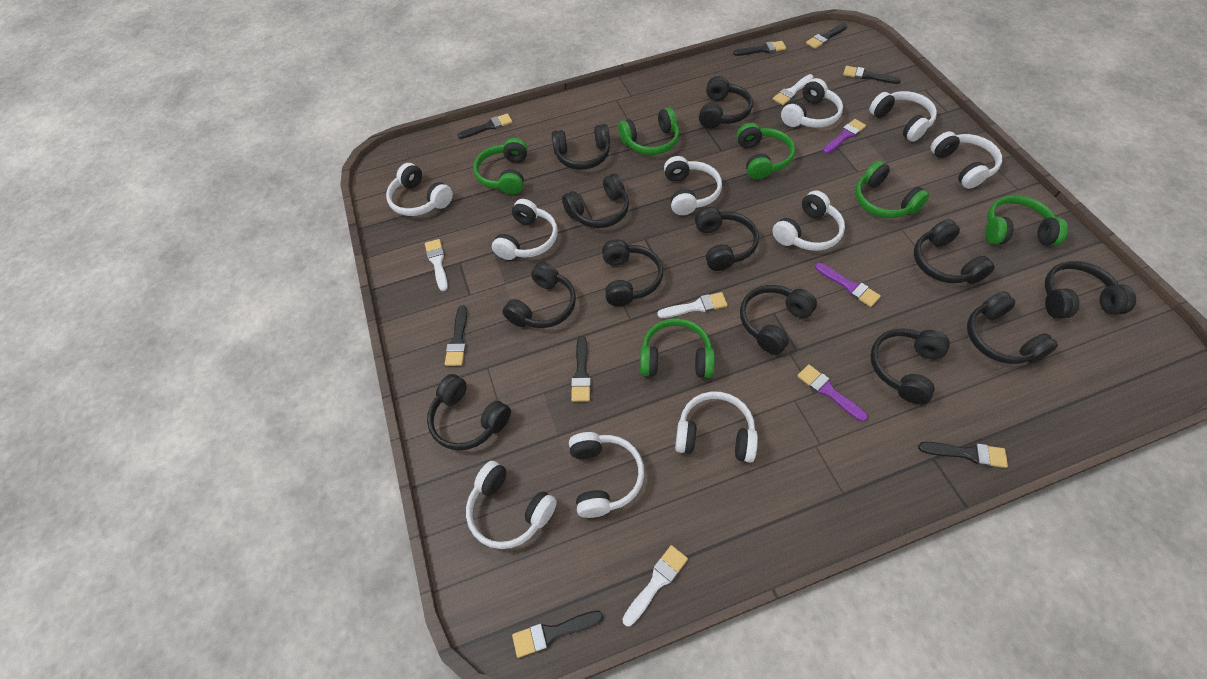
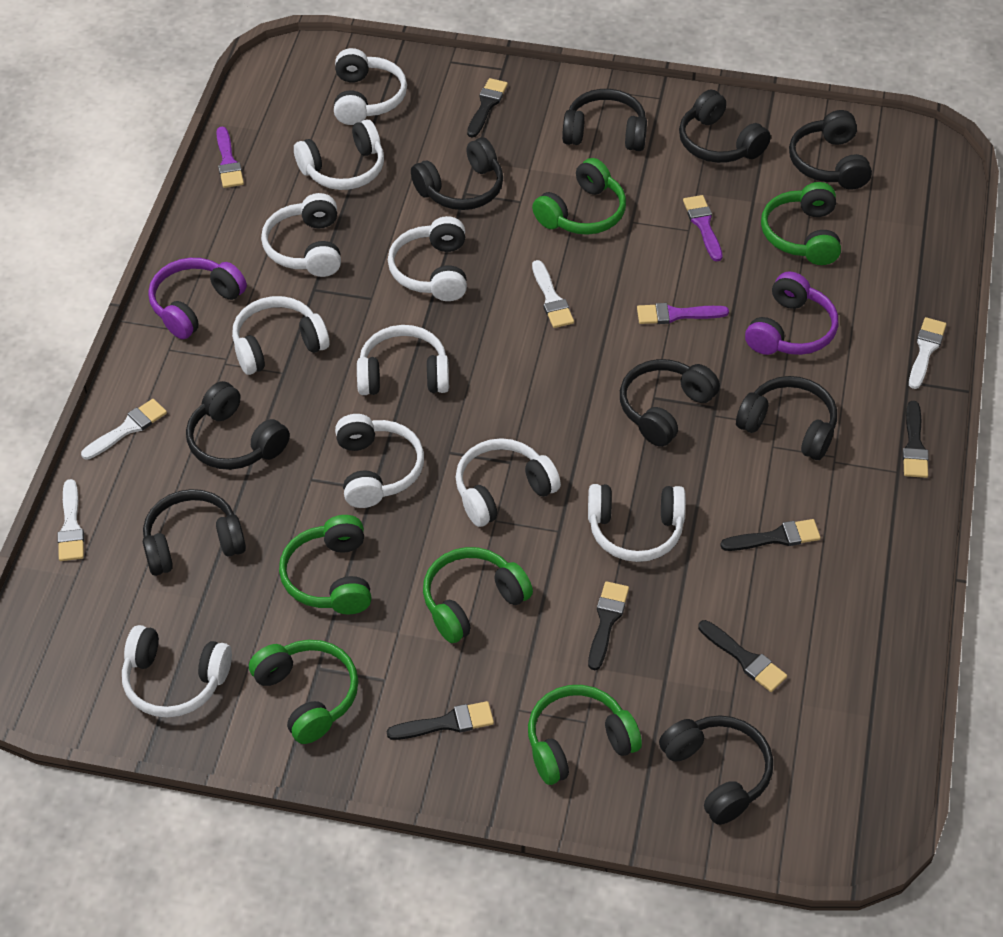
black brush: [445,305,467,366] [458,113,513,139] [512,611,603,658] [571,336,591,402] [733,41,786,56] [806,23,847,49] [843,66,901,84] [918,442,1008,468] = 8 -> [387,701,494,740] [467,78,508,138] [588,581,629,670] [698,620,787,692] [720,519,821,551] [902,401,929,478] = 6
black headphones: [427,374,511,451] [502,262,576,328] [551,124,610,170] [562,173,629,228] [602,240,663,306] [695,207,759,271] [699,76,753,128] [740,285,817,355] [870,328,950,404] [914,219,995,284] [967,291,1058,364] [1045,261,1136,319] = 12 -> [143,489,246,576] [186,381,290,470] [411,137,503,210] [562,89,647,151] [620,359,720,447] [659,715,773,825] [679,89,771,163] [736,376,837,460] [789,110,872,190] = 9
purple headphones: none = 0 -> [148,258,247,339] [745,272,838,355] = 2

